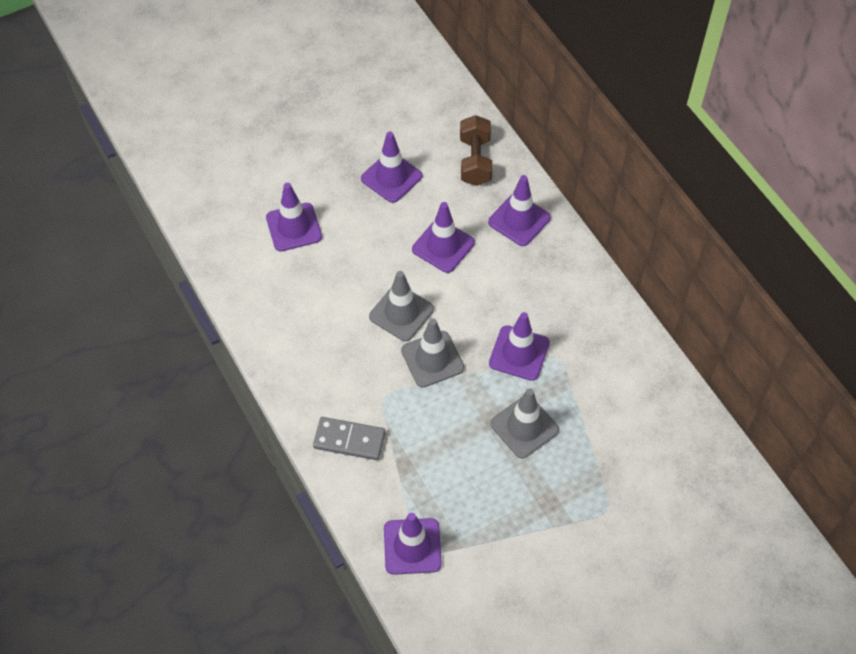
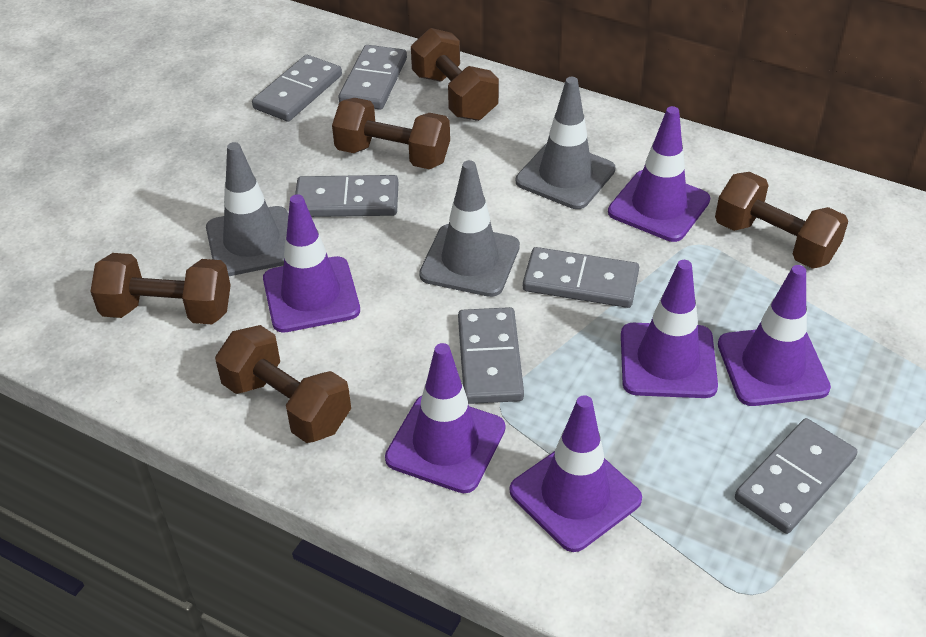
brown dumbbell: [460,115,492,186] = 1 -> [90,253,231,324] [215,325,351,443] [332,98,450,169] [411,28,499,121] [715,172,848,269] = 5
grey domino: [313,417,386,460] = 1 -> [252,55,342,122] [295,175,398,217] [339,45,407,110] [458,307,524,404] [523,247,639,308] [735,418,858,534] = 6

